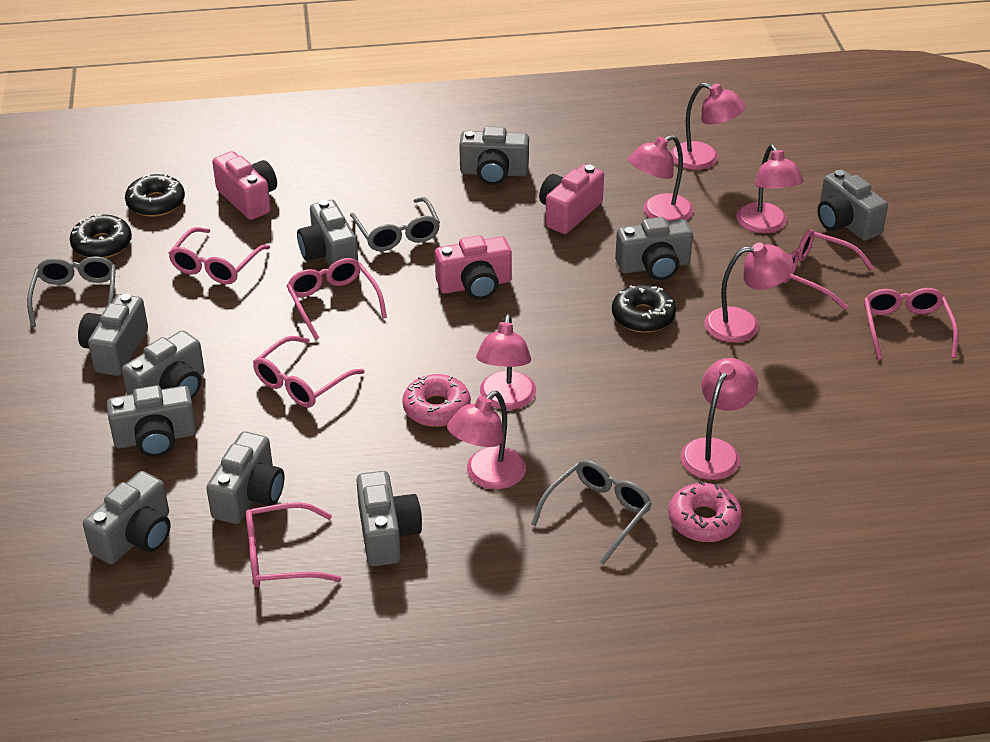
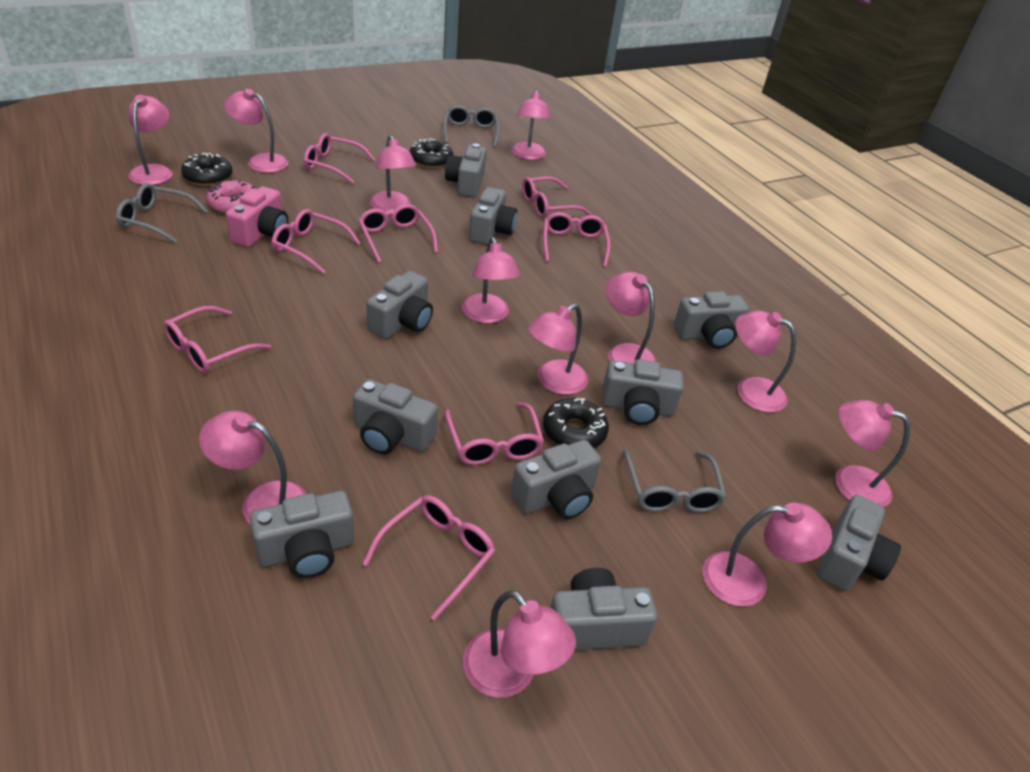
pink camera: [212,151,277,220] [435,235,512,300] [539,164,604,234] = 3 -> [226,186,288,247] = 1
pink donut: [402,374,471,427] [668,481,742,542] = 2 -> [207,180,257,214] = 1
pink glasses: [168,227,270,284] [246,502,342,587] [253,336,365,408] [286,258,387,340] [783,229,874,310] [864,288,958,360] = 6 -> [163,306,271,373] [271,209,361,274] [304,133,376,184] [358,204,438,263] [362,495,495,621] [445,402,544,465] [522,176,591,218] [543,212,611,267] = 8
pink lamp: [447,391,526,489] [476,314,536,410] [628,135,693,221] [671,83,746,170] [681,358,758,480] [705,243,794,343] [736,144,804,234] = 7 -> [128,95,172,185] [199,410,306,525] [224,89,288,173] [370,135,416,212] [462,237,520,323] [463,590,576,698] [511,90,551,160] [528,304,588,395] [606,272,657,363] [702,503,832,607] [735,310,796,412] [835,400,910,507] = 12

